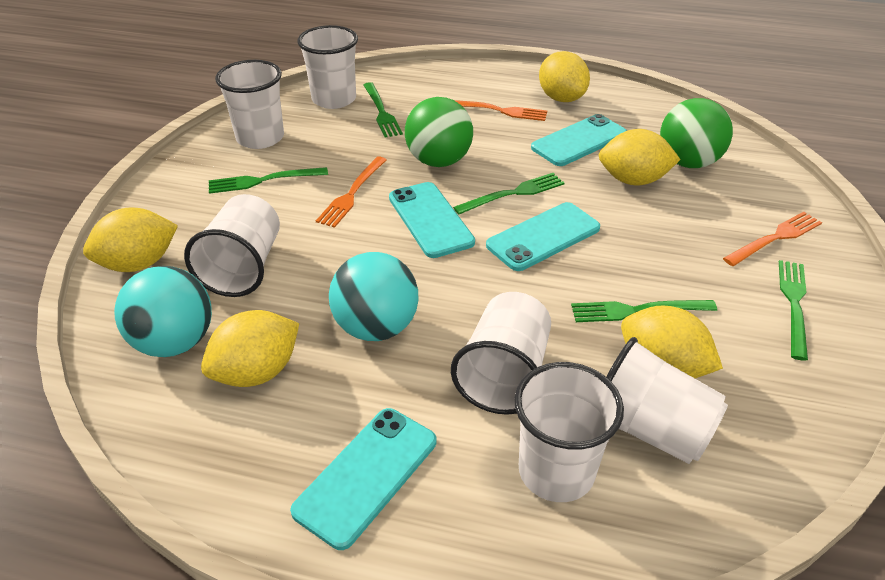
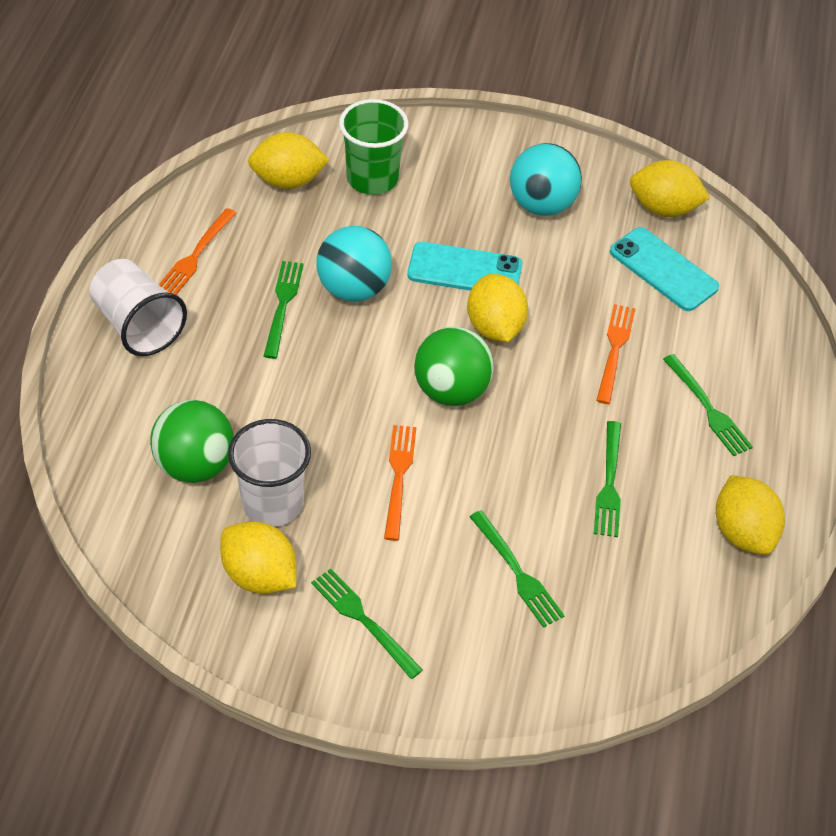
green cup: none = 0 -> [339,99,409,195] = 1
turquoise phone: [290,408,436,550] [389,182,475,258] [486,202,600,271] [531,114,627,166] = 4 -> [407,242,522,291] [610,227,719,311] = 2
white cup: [184,194,280,297] [215,60,284,149] [297,25,358,109] [451,292,551,415] [514,362,624,502] [606,337,728,464] = 6 -> [89,259,187,356] [228,419,311,527] = 2

